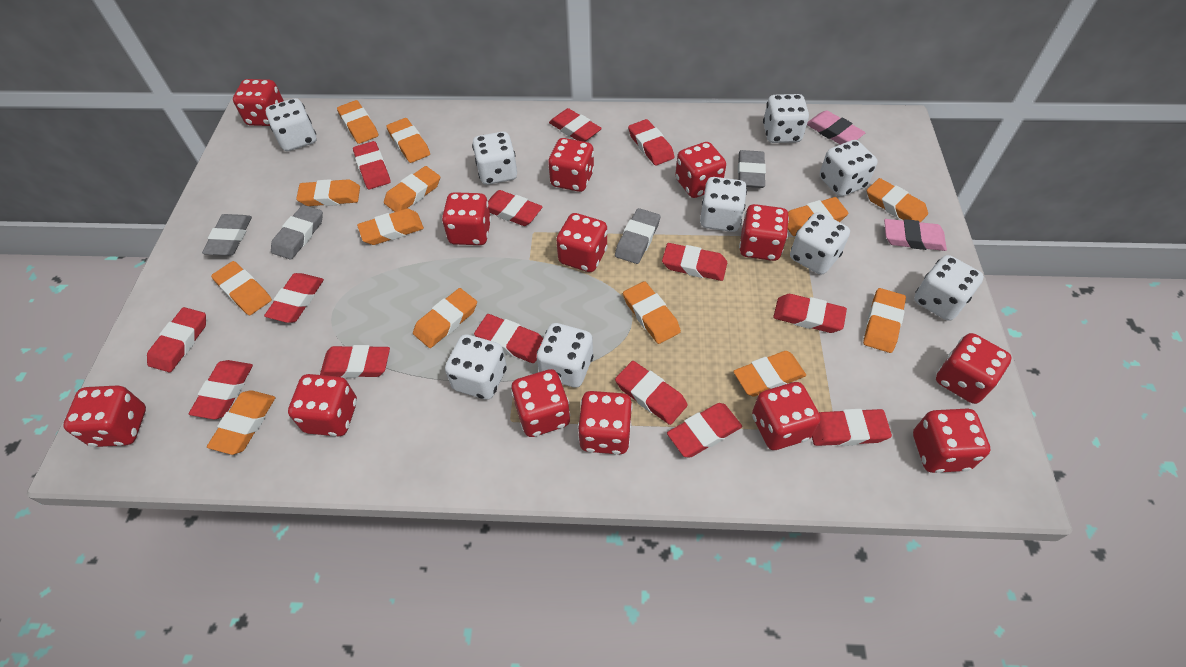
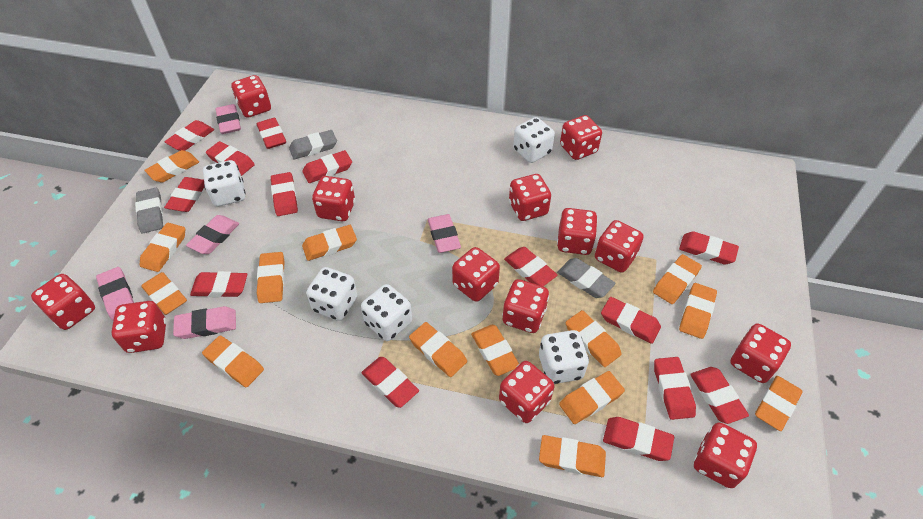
grey eraser: [202,214,252,256] [271,205,323,260] [615,208,660,264] [738,150,766,188] = 4 -> [135,188,163,233] [289,130,337,159] [557,258,616,298] = 3
orange eraser: [207,390,276,455] [211,261,272,315] [296,179,360,206] [337,100,379,144] [357,209,424,245] [384,166,440,212] [386,118,430,163] [413,288,477,348] [623,281,681,344] [733,351,806,397] [788,197,848,236] [863,288,906,353] [867,178,928,222] = 13 -> [140,223,185,272] [141,272,187,315] [144,150,199,182] [202,335,264,387] [257,252,285,303] [302,225,357,261] [409,322,467,377] [471,325,519,376] [539,435,606,477] [559,371,625,424] [566,310,622,367] [653,254,702,304] [679,283,717,339] [755,376,803,431] = 14
pink eraser: [807,110,866,145] [884,219,947,251] = 2 -> [96,267,134,320] [173,306,236,339] [186,215,239,254] [216,104,241,134] [428,214,461,253] = 5
white dice: [266,98,316,151] [445,335,507,400] [472,132,517,185] [536,323,593,388] [700,177,747,232] [763,94,809,143] [790,212,850,274] [820,140,878,196] [914,255,984,321] = 9 -> [203,160,246,206] [306,267,357,321] [361,284,412,341] [513,117,555,163] [539,330,589,384] = 5

